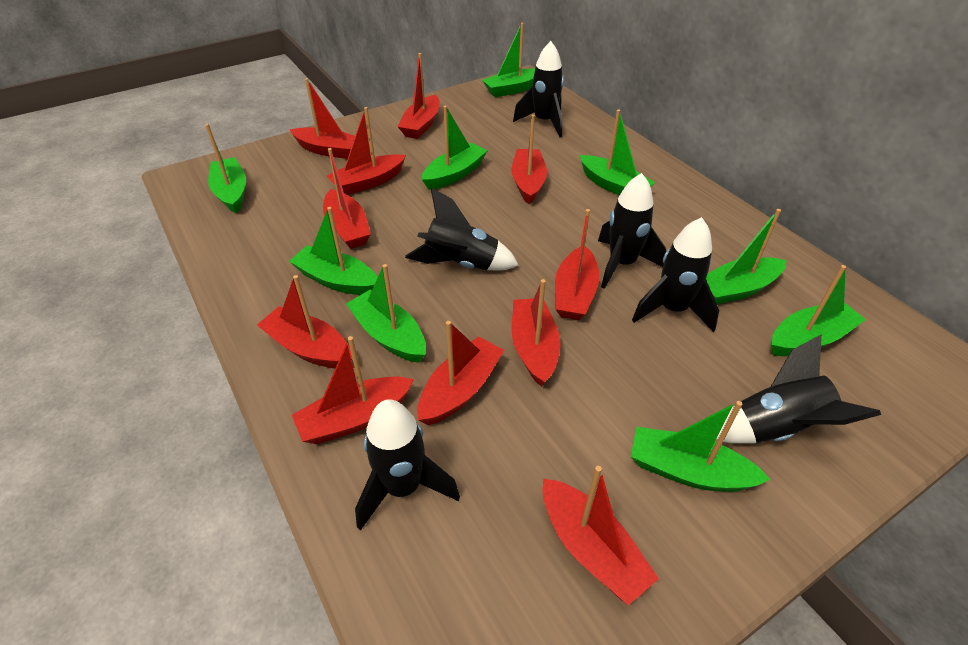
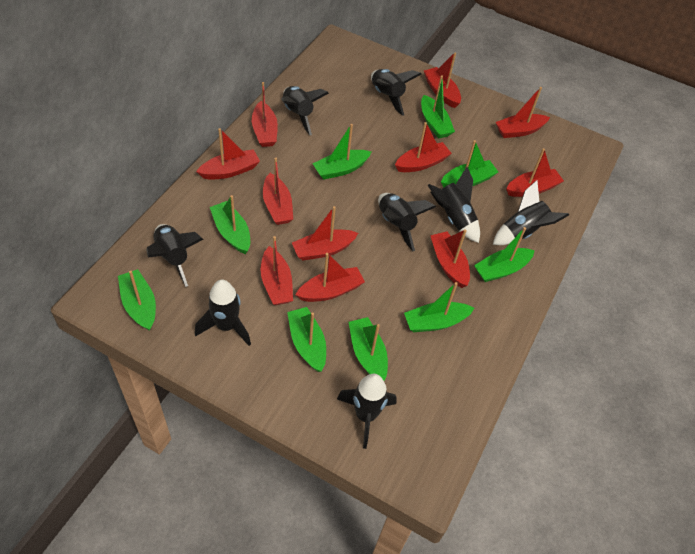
black rocket: [355,399,460,531] [405,187,519,270] [513,41,564,137] [598,173,666,289] [632,217,719,332] [716,334,881,444] = 6 -> [146,224,203,287] [195,280,251,346] [281,86,329,135] [337,374,397,449] [371,69,421,116] [378,193,436,251] [428,167,480,243] [493,180,569,245] = 8

